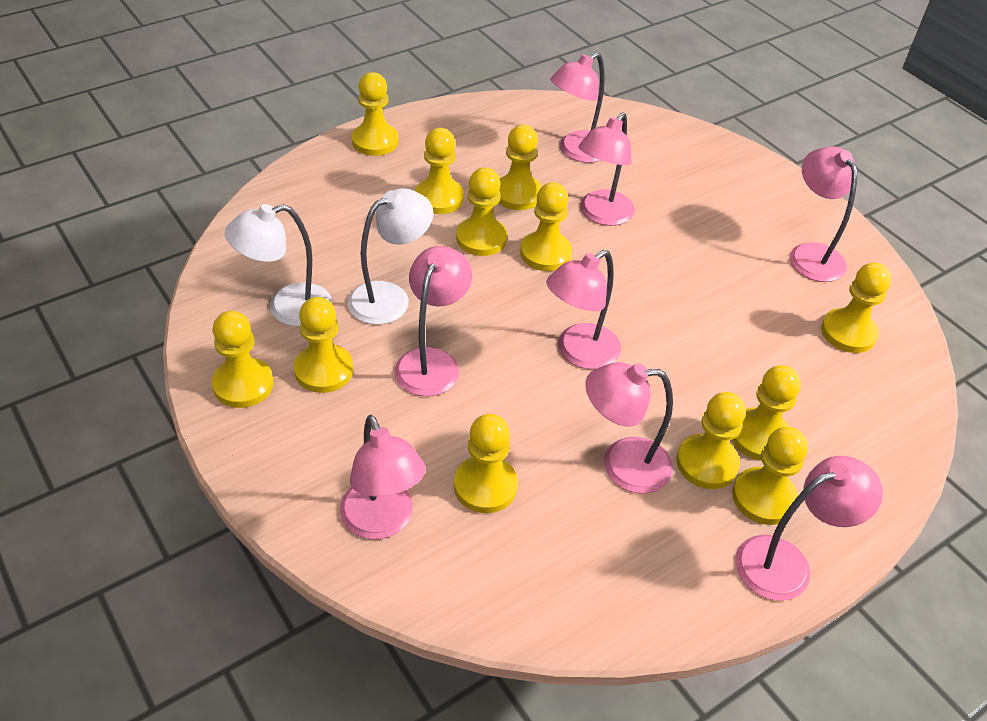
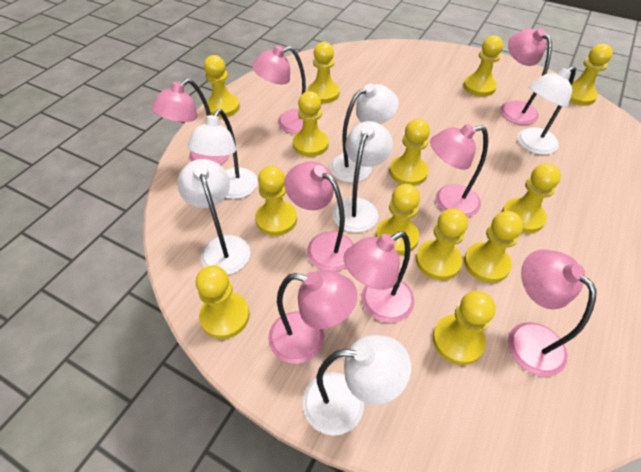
white lamp: [225,204,332,327] [347,188,433,325] = 2 -> [177,159,250,275] [188,109,258,199] [303,335,411,436] [330,84,399,183] [332,121,393,233] [517,66,576,155] = 6
yellow pawn: [212,311,274,408] [294,297,353,393] [352,72,398,156] [415,128,464,214] [454,414,518,513] [456,168,507,256] [499,125,542,210] [520,182,572,271] [677,392,746,489] [732,365,801,461] [732,427,808,525] [821,262,891,353] = 12 -> [196,265,250,339] [204,55,240,118] [255,166,297,236] [293,91,329,157] [307,42,340,103] [376,184,420,255] [390,119,430,186] [416,208,468,280] [433,291,495,365] [463,35,503,97] [464,211,523,283] [502,163,561,233] [570,44,613,105] = 13

